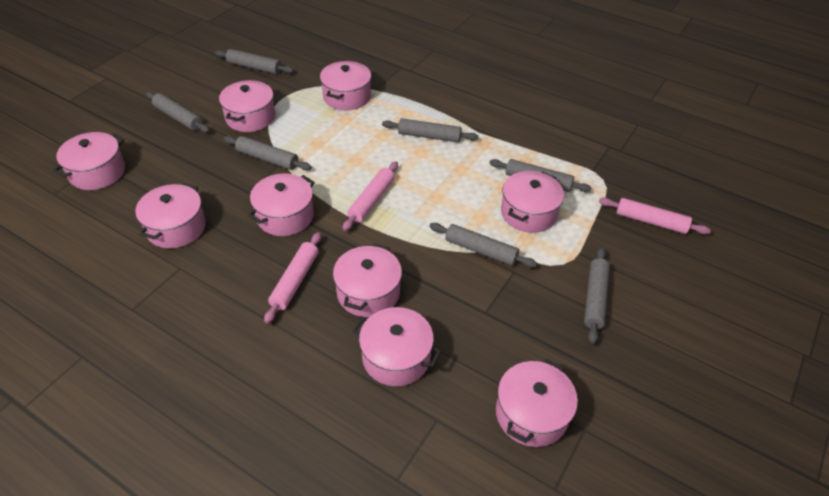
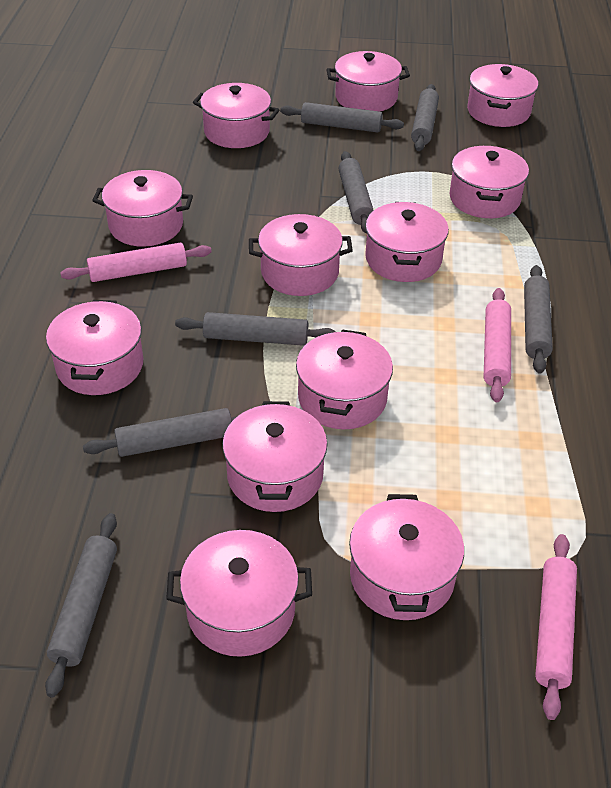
pink pot: [53,132,125,190] [135,183,206,249] [219,80,275,132] [248,174,315,236] [320,61,371,110] [333,244,402,317] [352,307,442,386] [496,358,578,447] [501,171,564,233] = 9 -> [46,300,143,395] [92,170,193,247] [166,530,312,657] [193,83,279,148] [222,401,327,512] [249,214,353,296] [296,329,393,429] [326,51,410,111] [349,494,464,620] [365,202,449,282] [450,146,529,218] [467,64,538,127] = 12

